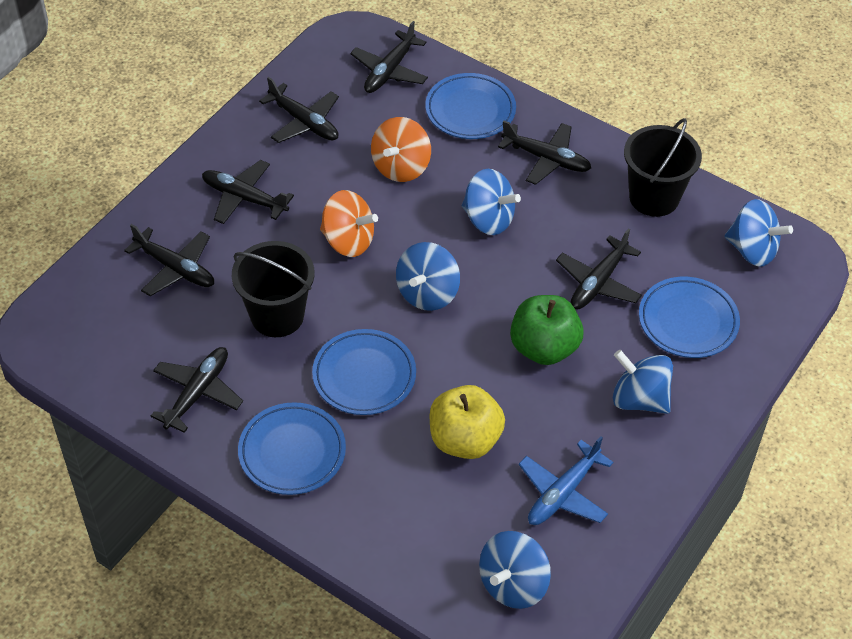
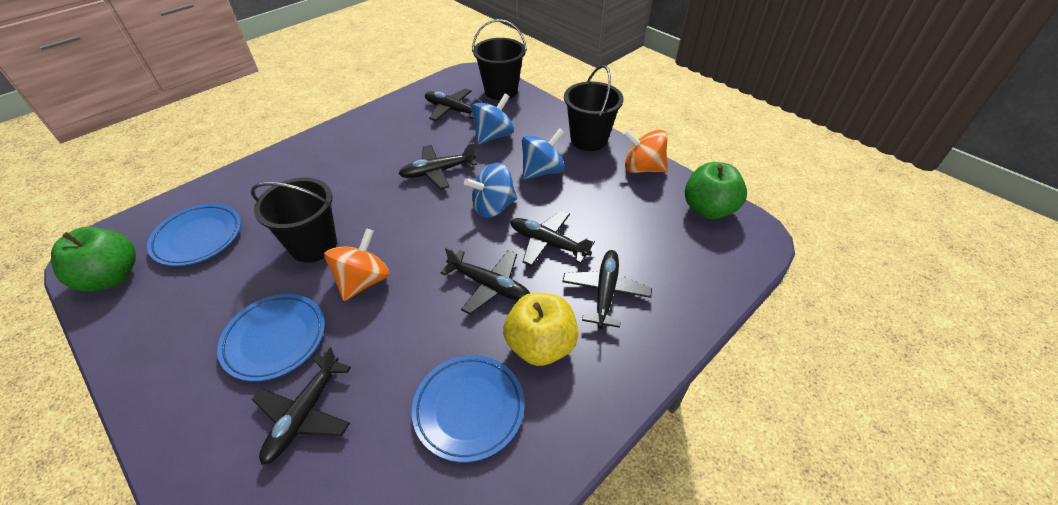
black bucket: [232,241,315,337] [624,118,702,217] = 2 -> [251,178,337,263] [472,19,527,100] [564,65,624,151] = 3
black plane: [124,224,214,296] [151,347,243,433] [202,160,294,224] [259,77,339,143] [350,21,428,93] [498,121,591,185] [556,228,642,310] = 7 -> [252,346,351,465] [398,142,477,189] [425,89,481,121] [440,247,530,315] [510,211,595,266] [562,250,652,329] = 6
blue plane: [519,436,613,525] = 1 -> none = 0
blue plate: [238,402,346,495] [312,329,416,415] [425,73,516,139] [639,277,740,358] = 4 -> [147,204,241,266] [217,294,325,382] [412,355,524,462] = 3
blue spinning top: [396,242,460,311] [462,169,521,235] [479,531,551,609] [613,350,673,414] [724,199,793,267] = 5 -> [464,163,517,218] [471,94,514,144] [522,128,565,179] = 3
green apple: [510,295,584,365] = 1 -> [51,227,136,291] [685,162,747,219] = 2

